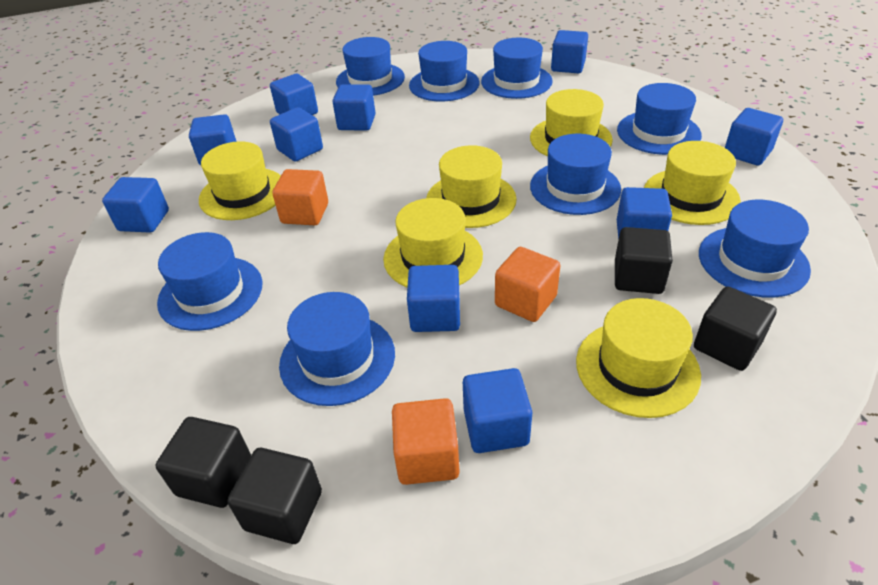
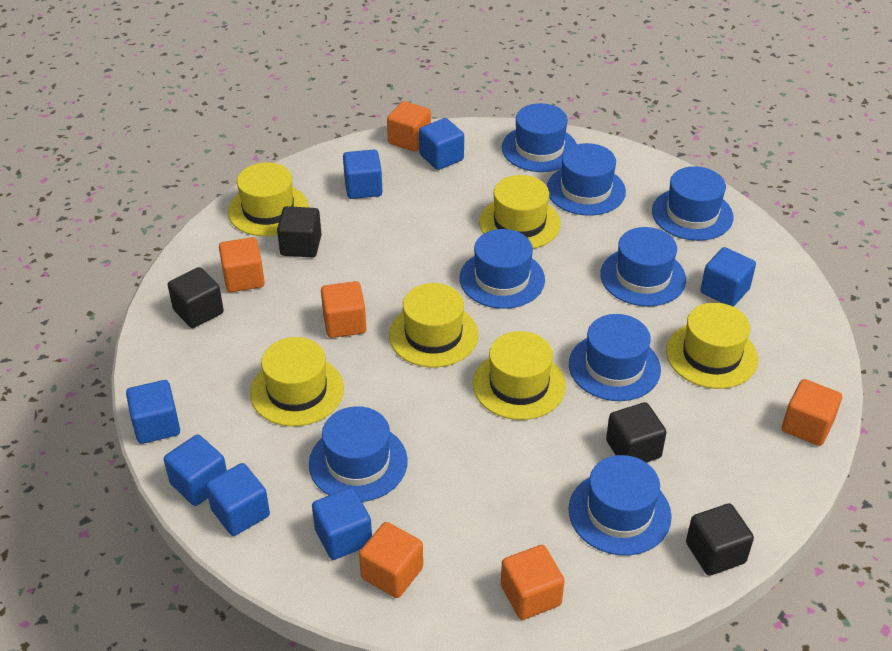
blue cube: [102,177,169,233] [189,114,237,165] [270,74,318,115] [270,107,323,162] [332,84,375,131] [407,265,460,332] [463,368,532,453] [551,30,588,73] [617,187,672,240] [725,108,783,166] = 10 -> [126,380,180,444] [164,434,227,506] [206,463,270,536] [312,487,372,560] [343,150,383,199] [419,118,464,170] [701,247,756,307] = 7
orange cube: [272,169,328,225] [392,398,460,485] [495,247,560,322] = 3 -> [219,237,265,292] [321,281,366,338] [359,522,423,598] [387,101,431,152] [501,545,565,620] [782,379,842,446] = 6

